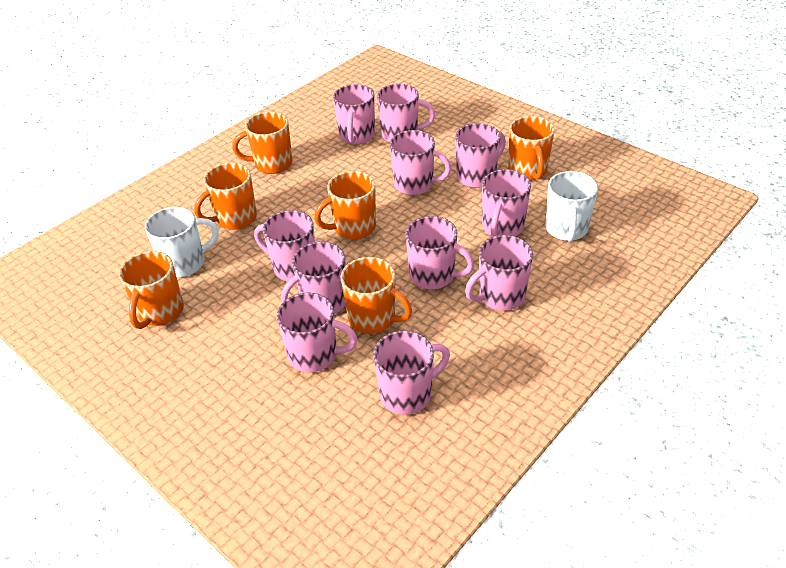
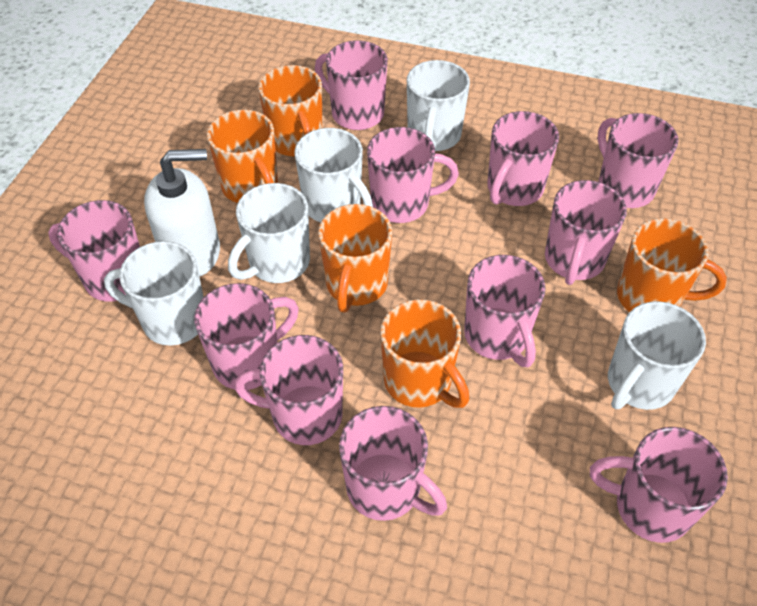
orange mug: [119,251,184,329] [194,163,257,230] [232,112,292,174] [314,171,376,239] [341,257,412,334] [508,116,555,180] = 6 -> [207,110,278,203] [258,65,322,157] [318,204,392,313] [380,299,469,408] [617,218,727,312] = 5
white mug: [145,207,219,277] [545,171,598,242] = 2 -> [104,241,204,346] [228,183,310,283] [294,128,373,222] [407,60,470,151] [608,301,706,410] = 5
white soap dispenser: none = 0 -> [144,149,220,277] = 1

